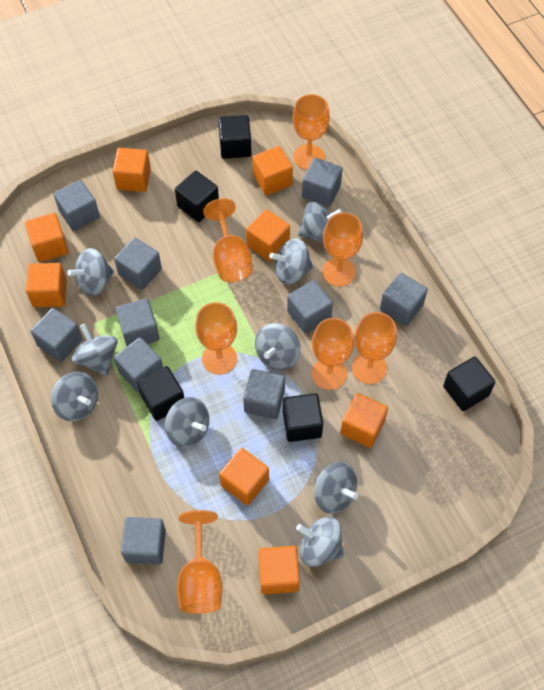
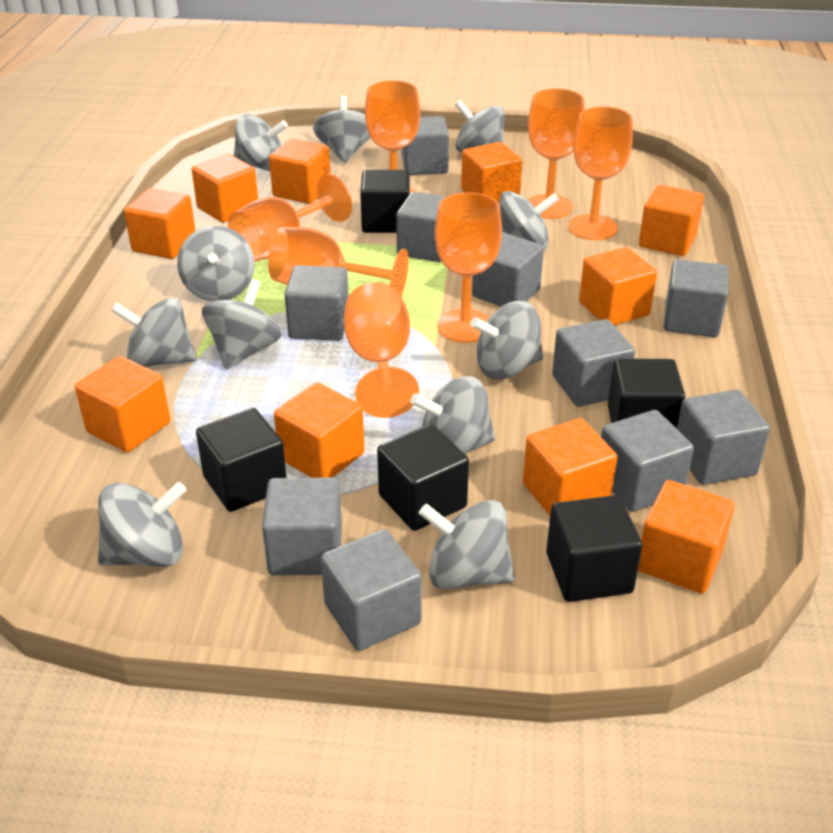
grey spinning top: [51,372,98,422] [67,248,114,296] [71,324,118,376] [165,397,209,448] [255,323,301,370] [269,238,313,285] [296,516,344,567] [298,202,343,243] [314,462,358,514] = 9 -> [98,482,187,567] [111,297,197,367] [177,225,255,302] [202,279,281,369] [234,114,288,171] [313,95,371,163] [411,376,495,454] [419,500,515,590] [455,100,505,152] [471,301,543,379] [499,191,559,250] = 11
orange cube: [25,213,69,262] [26,263,67,307] [113,148,151,192] [219,448,269,505] [246,209,290,262] [252,146,293,195] [258,546,300,594] [340,393,388,448] = 8 -> [75,356,170,453] [124,188,195,259] [192,154,258,223] [269,139,331,204] [274,382,364,478] [461,142,522,203] [523,418,617,516] [579,247,657,325] [638,480,735,594] [639,185,704,256] = 10

